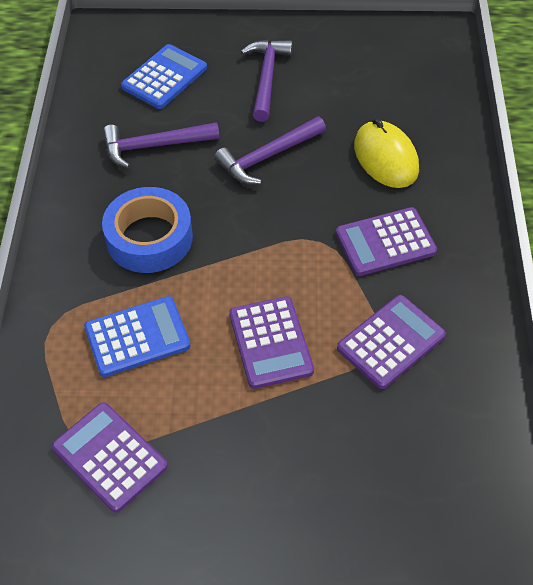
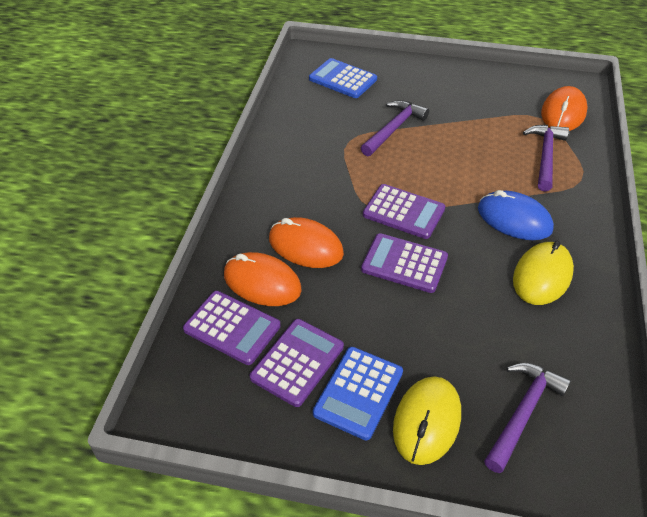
blue mouse: none = 0 -> [478,190,554,240] = 1
blue tape: [102,187,193,273] = 1 -> none = 0
orange mouse: none = 0 -> [224,252,302,306] [269,217,344,268] [541,86,588,131] = 3
yellow mouse: [354,118,419,188] = 1 -> [393,376,461,465] [513,241,574,305] = 2

